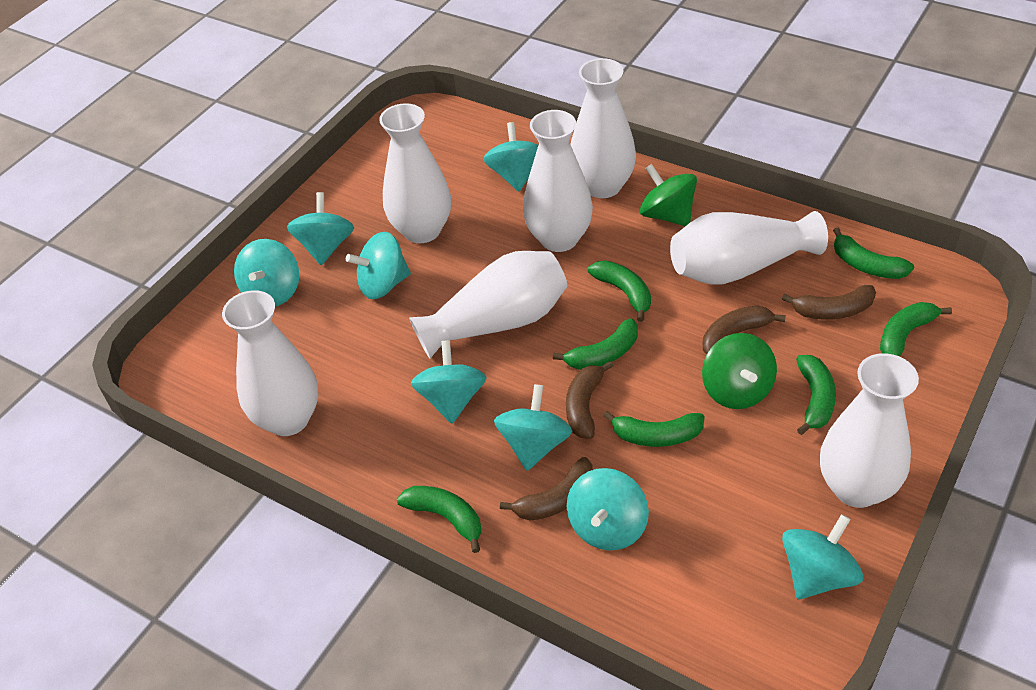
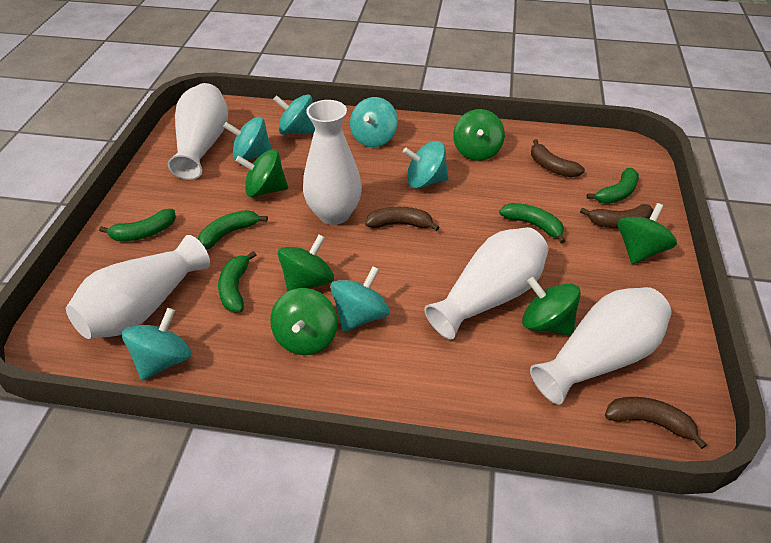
green banana: [397,486,481,553] [553,318,638,370] [588,260,651,322] [603,411,705,447] [796,355,836,435] [833,228,914,279] [880,302,952,356] = 7 -> [99,209,176,241] [198,210,268,249] [218,251,256,312] [499,203,566,244] [587,168,639,204] = 5
green spinning top: [640,164,697,226] [702,333,777,409] = 2 -> [236,149,288,197] [270,288,338,355] [278,234,334,292] [453,109,505,161] [522,277,581,336] [617,203,677,264] = 6
turquoise spinning top: [234,239,299,306] [287,192,354,265] [346,232,411,299] [411,340,487,424] [483,122,539,191] [494,384,572,471] [567,468,649,550] [782,514,863,599] = 8 -> [122,308,191,381] [223,117,272,161] [273,94,315,135] [330,266,390,332] [350,97,398,147] [403,141,448,189] = 6
white vase: [222,290,319,436] [379,103,451,243] [409,251,567,358] [523,110,593,252] [570,58,636,198] [670,211,828,285] [820,353,919,508] = 7 -> [66,235,210,339] [168,83,228,180] [303,100,362,225] [424,227,548,339] [530,287,672,405] = 5

